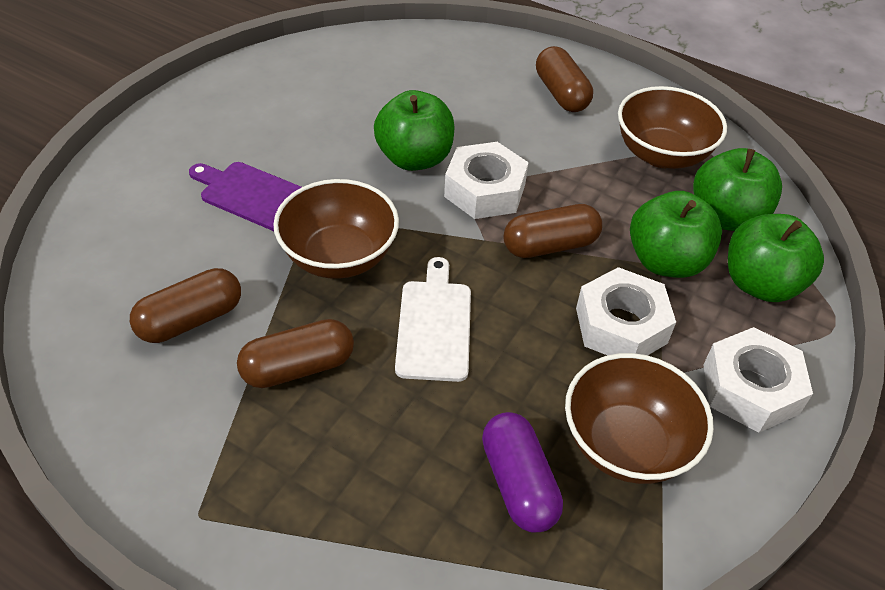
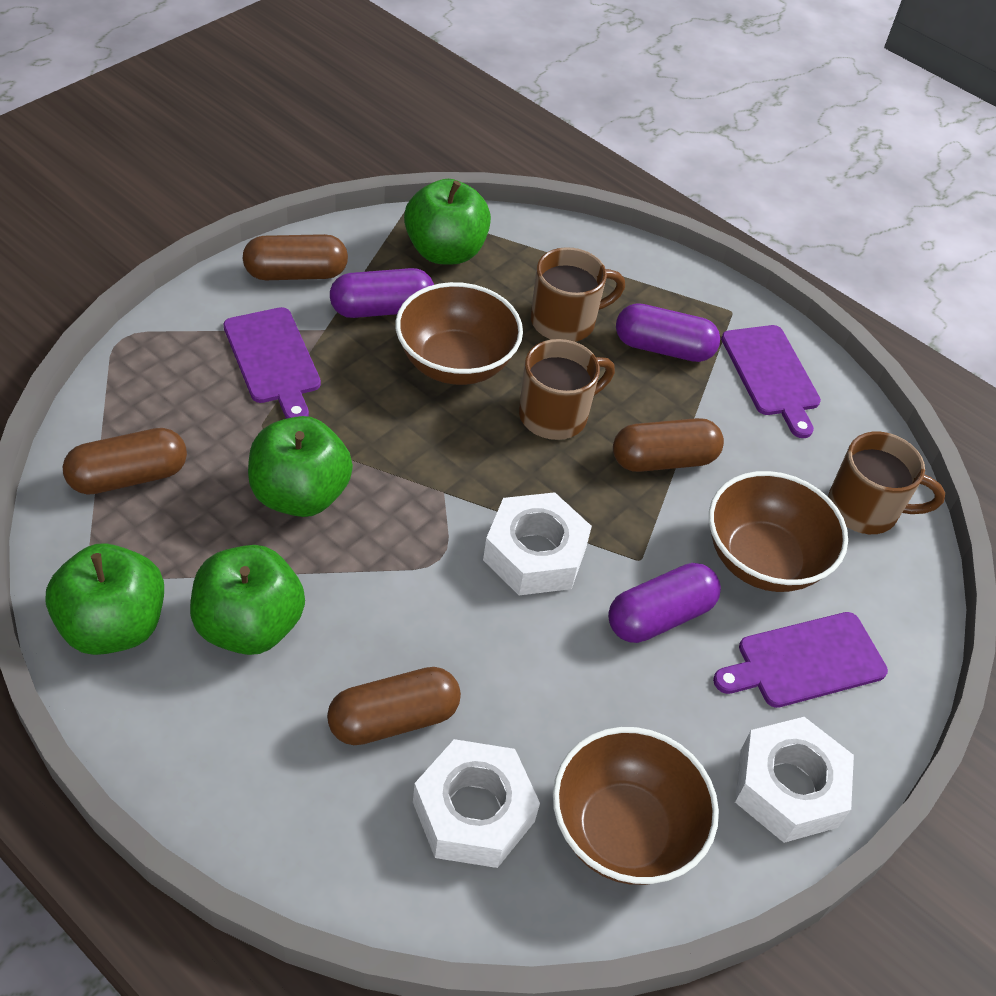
brown mug: none = 0 -> [519,339,615,440] [531,247,625,342] [828,432,945,534] = 3
purple capsule: [482,412,563,533] = 1 -> [330,268,434,318] [608,563,721,643] [616,303,720,362] = 3
purple cutting board: [189,162,301,231] = 1 -> [223,307,321,419] [713,612,888,708] [721,325,821,438] = 3
white cutting board: [395,257,471,382] = 1 -> none = 0

